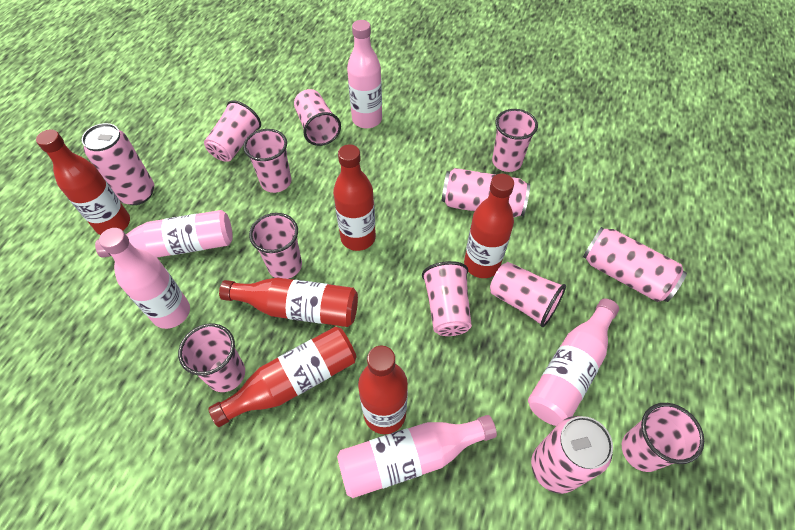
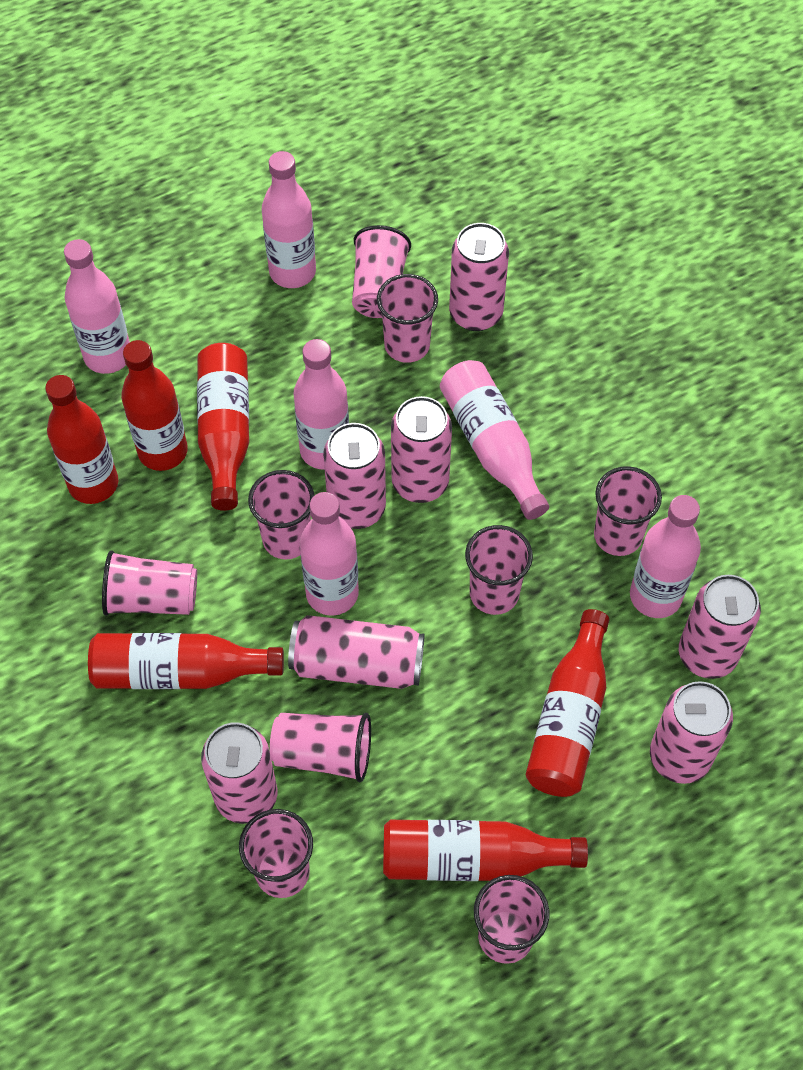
pink bottle: [95,210,233,258] [99,228,190,329] [337,415,497,498] [347,20,382,128] [528,299,619,426] = 5 -> [64,239,130,374] [262,151,316,288] [293,339,349,470] [300,492,359,616] [440,360,549,520] [630,495,701,618] = 6
pink can: [82,123,154,205] [442,168,530,217] [531,416,613,494] [583,227,687,302] = 4 -> [201,722,277,824] [288,615,425,689] [323,423,386,529] [391,396,452,503] [449,223,509,331] [650,681,733,784] [679,575,761,679] = 7

